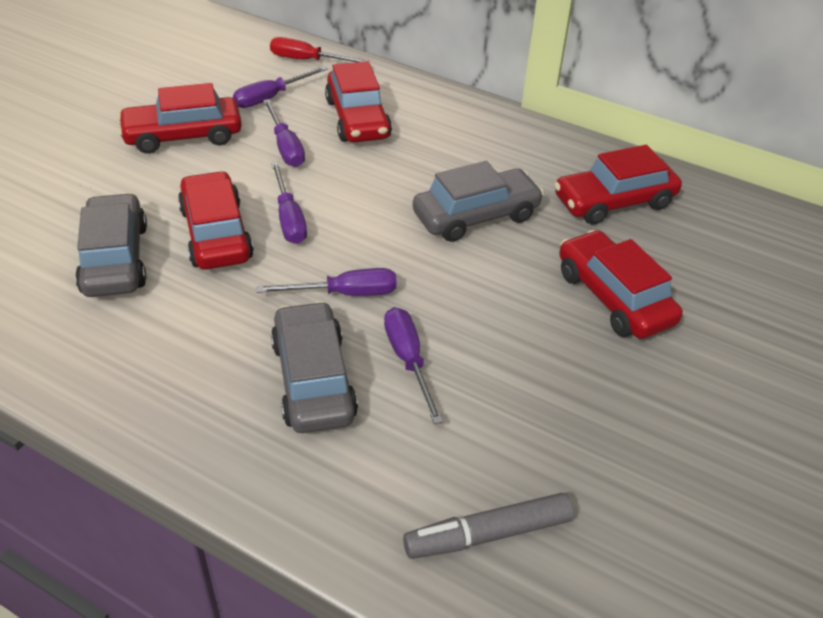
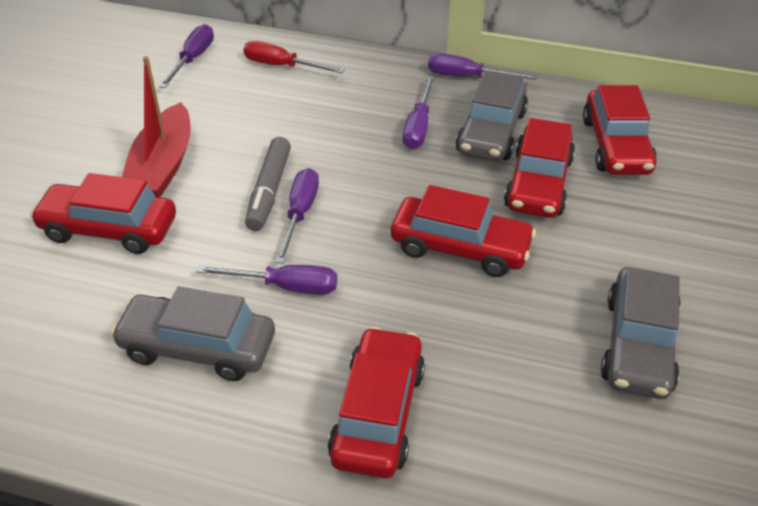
red boat: none = 0 -> [122,56,191,197] = 1

